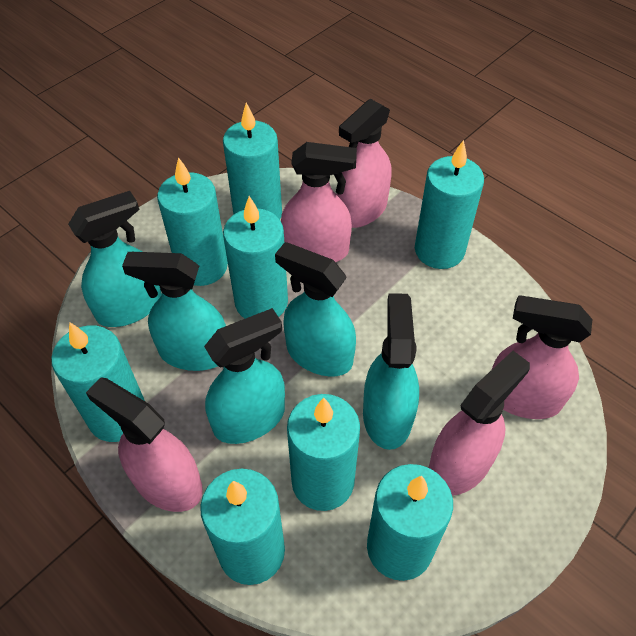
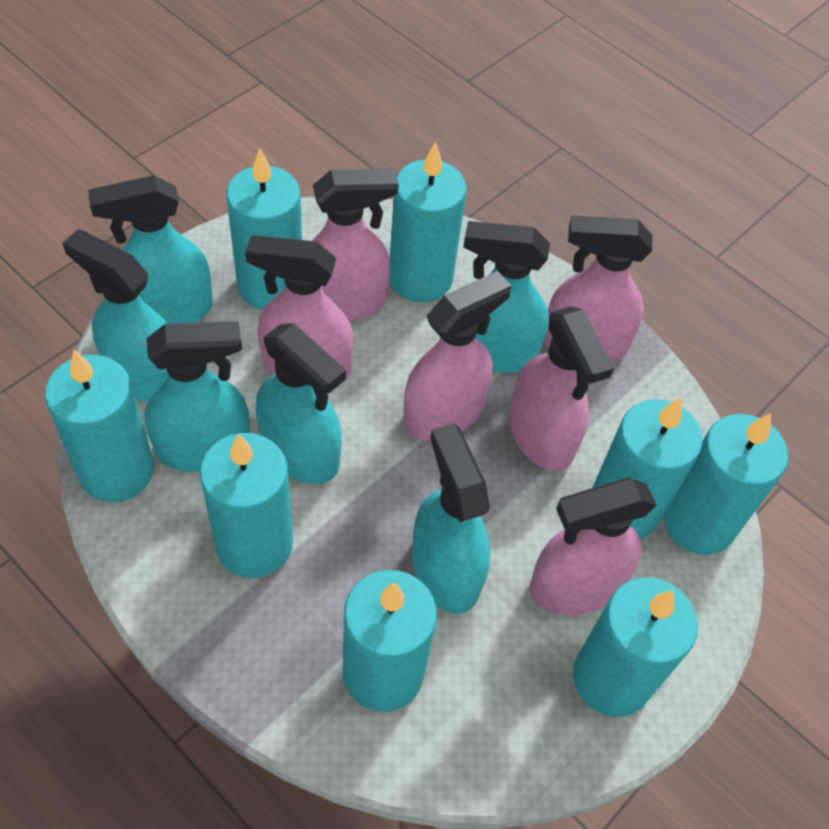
pink spray bottle: [86,377,203,512] [281,142,357,262] [336,99,392,228] [429,351,530,496] [492,296,592,419] = 5 -> [245,235,353,382] [312,168,399,322] [403,271,511,441] [509,306,614,471] [530,478,657,615] [544,216,652,363] = 6
turquoise spray bottle: [68,191,162,327] [122,252,226,371] [204,308,285,444] [275,242,356,377] [363,293,419,450] = 5 -> [62,229,168,402] [88,175,213,324] [144,321,250,472] [255,323,346,484] [412,423,490,614] [463,221,550,373] = 6

